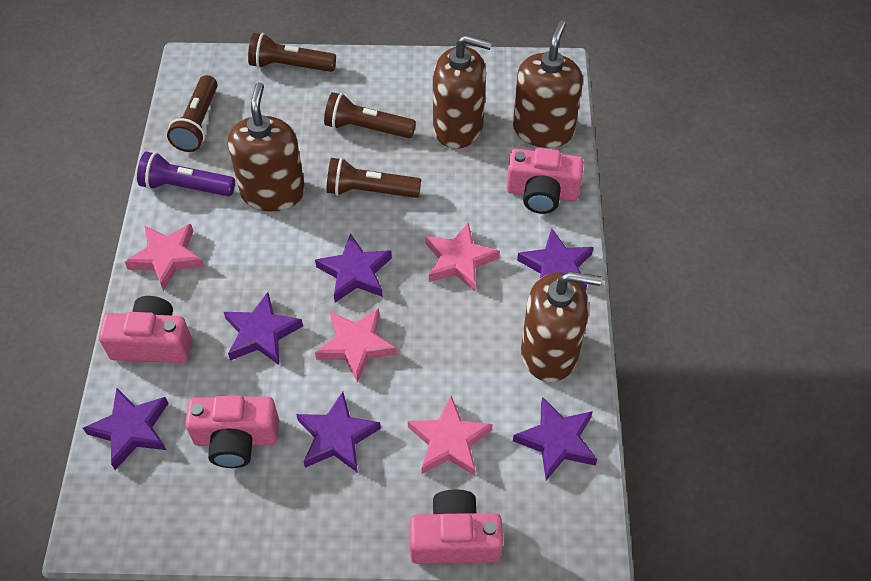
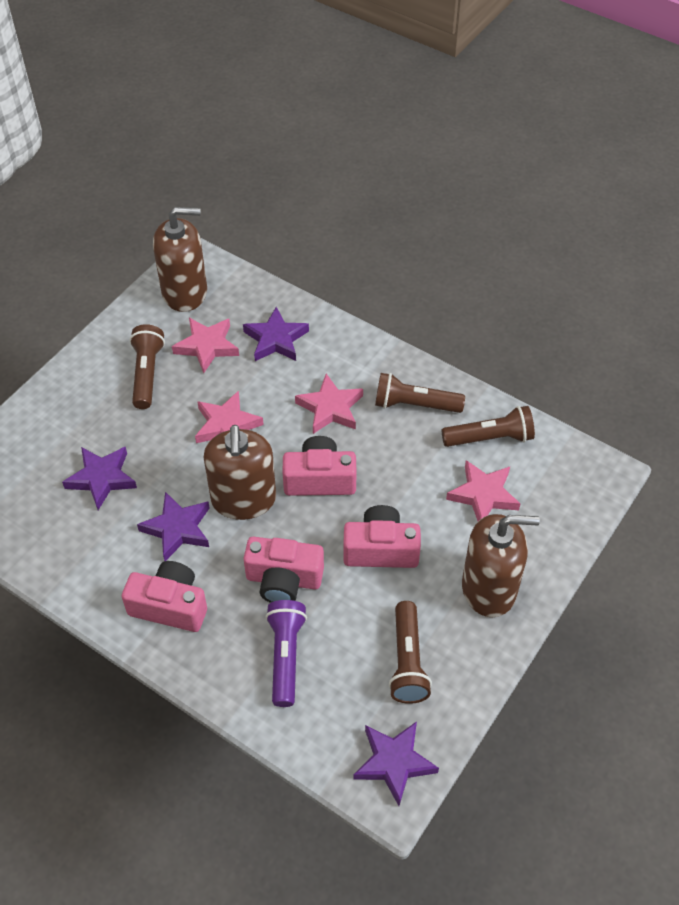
brown soap dispenser: [228,82,305,212] [433,35,492,149] [513,21,583,148] [521,271,601,382] = 4 -> [153,207,207,312] [203,425,276,520] [462,514,540,617] = 3
purple star: [83,388,169,470] [224,292,303,365] [296,392,381,473] [315,233,392,302] [513,397,597,480] [517,228,594,291] = 6 -> [62,447,137,510] [137,492,210,561] [243,307,309,361] [353,721,439,806] = 4

